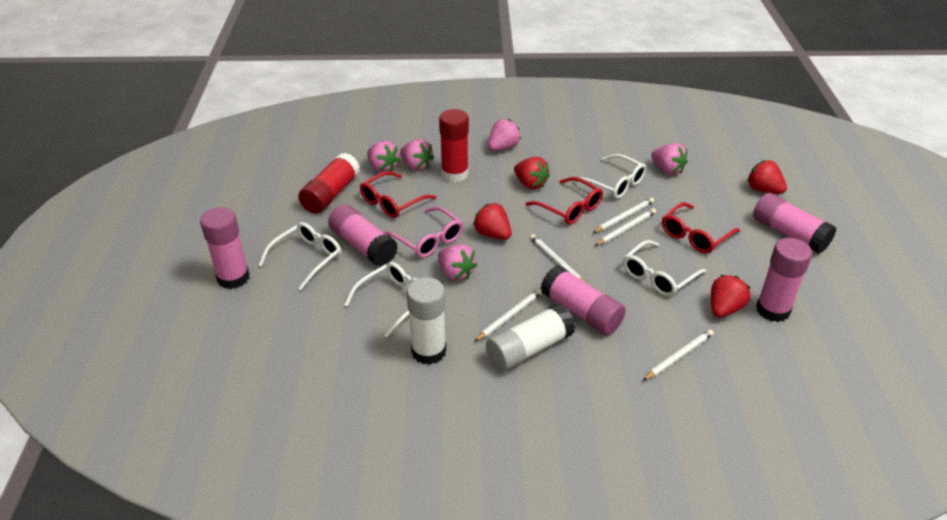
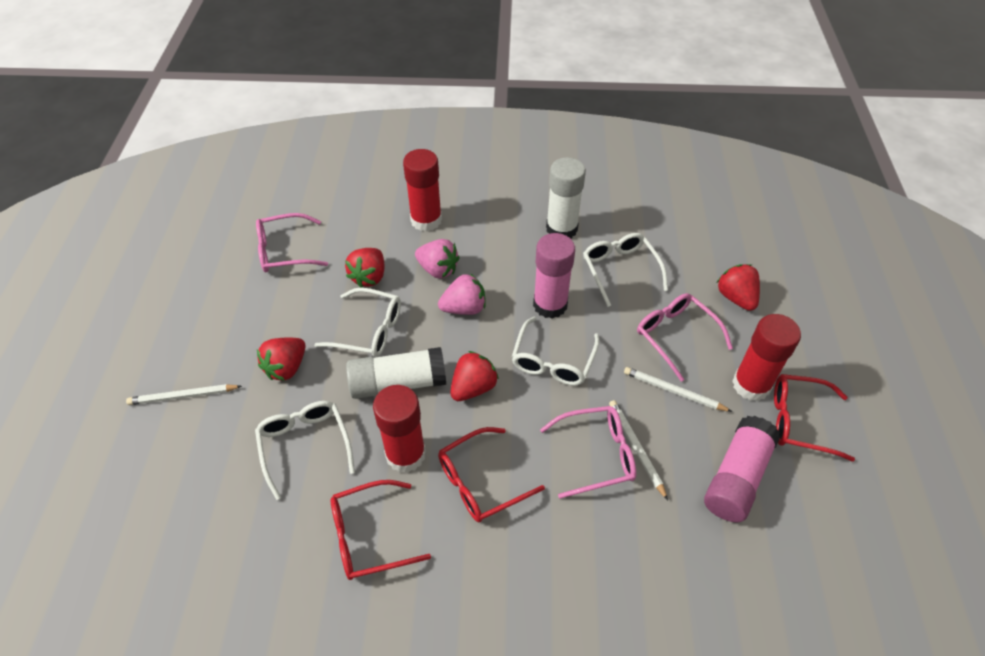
pink glasses: [384,206,463,258] = 1 -> [256,213,328,273] [540,406,636,499] [637,293,733,382] = 3
pink glue stick: [200,207,249,289] [328,204,398,267] [541,266,626,335] [753,193,836,254] [756,238,812,322] = 5 -> [533,233,575,319] [704,416,780,522] = 2
pink strawberry: [367,141,400,173] [400,139,434,171] [438,244,477,281] [488,119,521,151] [651,143,688,175] = 5 -> [415,239,460,279] [438,273,485,315] = 2
red glue stick: [298,153,360,214] [439,109,469,182] = 2 -> [373,385,426,473] [403,149,442,231] [732,314,801,401] = 3
white pencil: [474,289,542,342] [530,234,584,281] [593,198,654,233] [595,208,656,246] [643,329,714,380] = 5 -> [126,384,242,405] [609,400,668,500] [624,367,732,412] = 3

